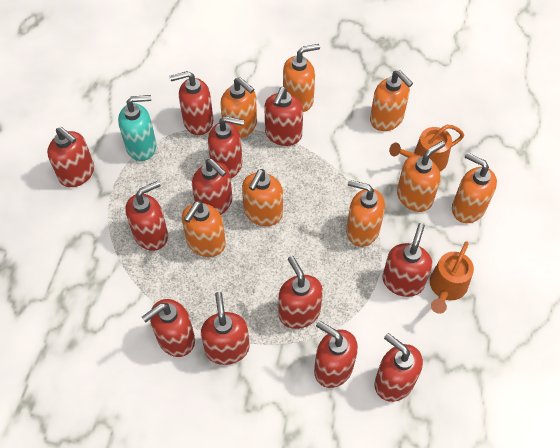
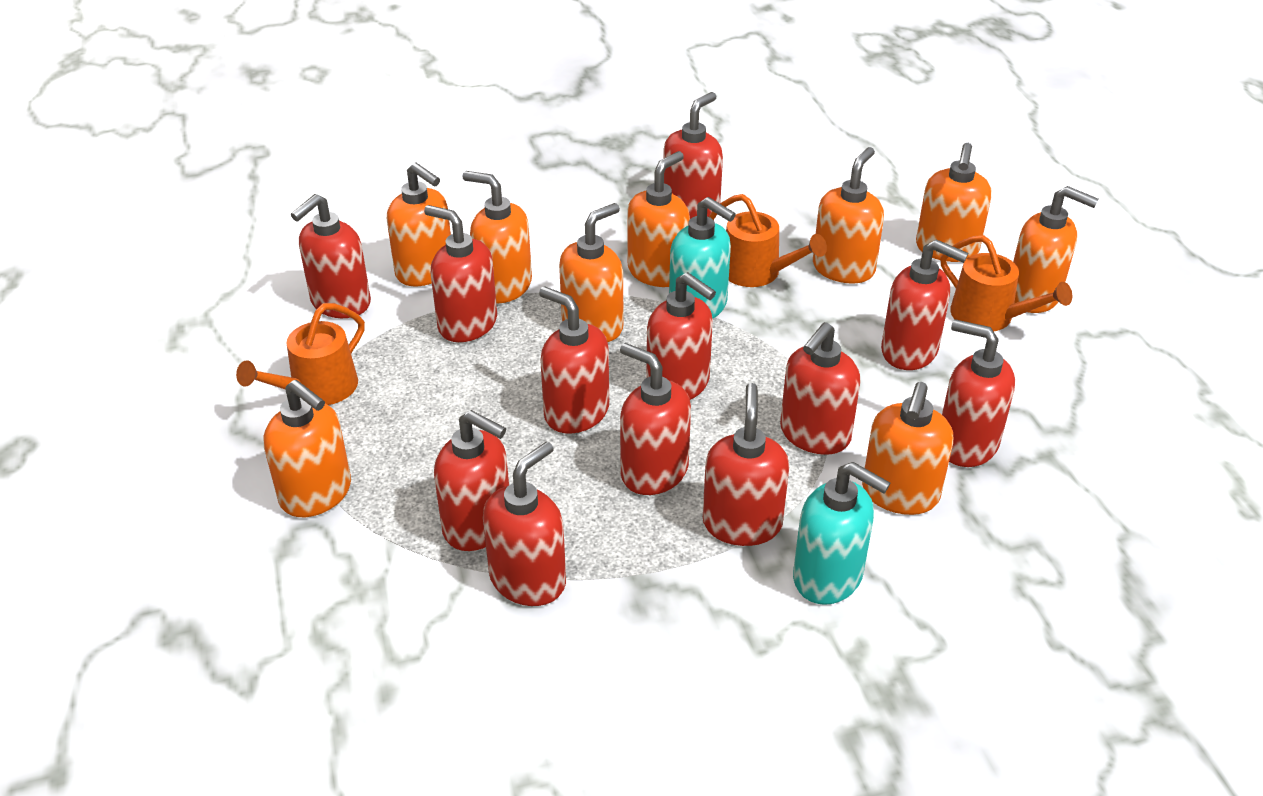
orange soap dispenser: [182,201,226,257] [220,77,257,138] [242,169,283,226] [283,44,320,112] [346,180,385,247] [370,70,413,131] [397,141,445,212] [452,152,497,223] = 8 -> [264,380,351,517] [387,163,451,286] [462,171,532,304] [559,203,623,342] [627,151,690,287] [813,147,884,283] [862,382,953,515] [916,143,992,262] [1013,186,1099,313] = 9
orange watering can: [389,125,464,171] [430,241,474,314] = 2 -> [236,303,365,405] [709,194,827,287] [941,235,1072,331] = 3
turquoise soap dispenser: [118,95,156,161] = 1 -> [669,197,736,319] [793,462,890,605] = 2

